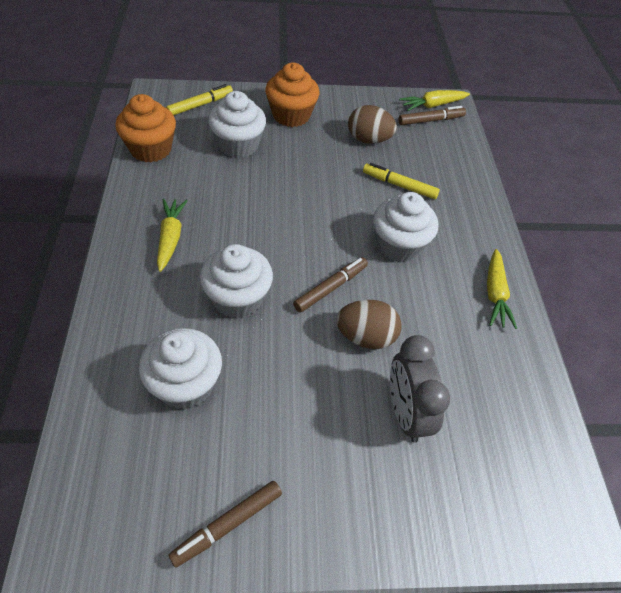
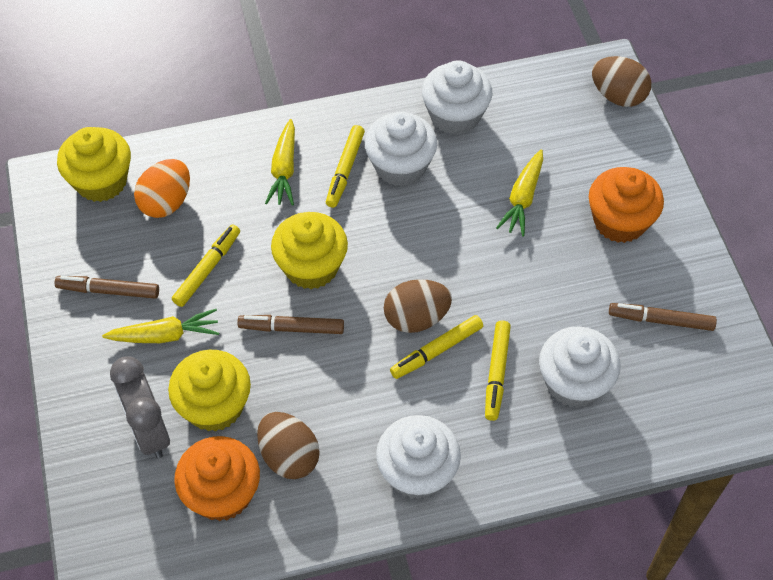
brown egg: [336,300,402,349] [348,105,397,144] = 2 -> [257,412,320,479] [384,279,452,333] [592,56,651,107] = 3
orange egg: none = 0 -> [134,159,190,218] = 1
yellow cupcake: none = 0 -> [57,127,131,202] [168,350,251,432] [271,212,348,289] = 3
yellow marker: [166,84,233,115] [363,163,440,199] = 2 -> [172,225,240,307] [326,125,365,208] [390,315,483,379] [485,321,511,421] = 4

